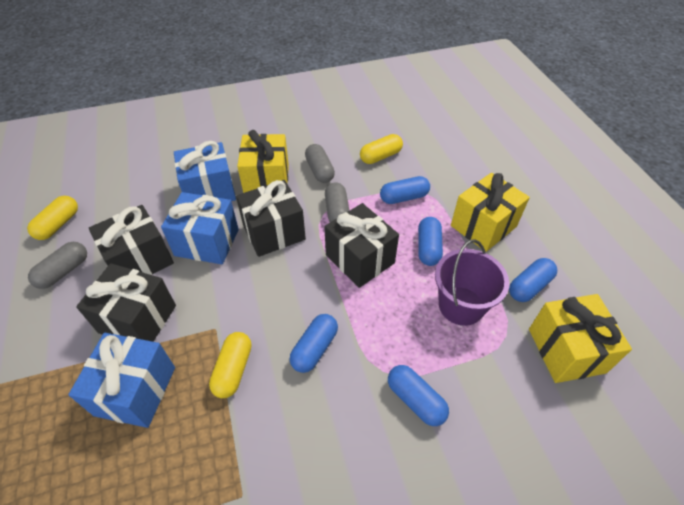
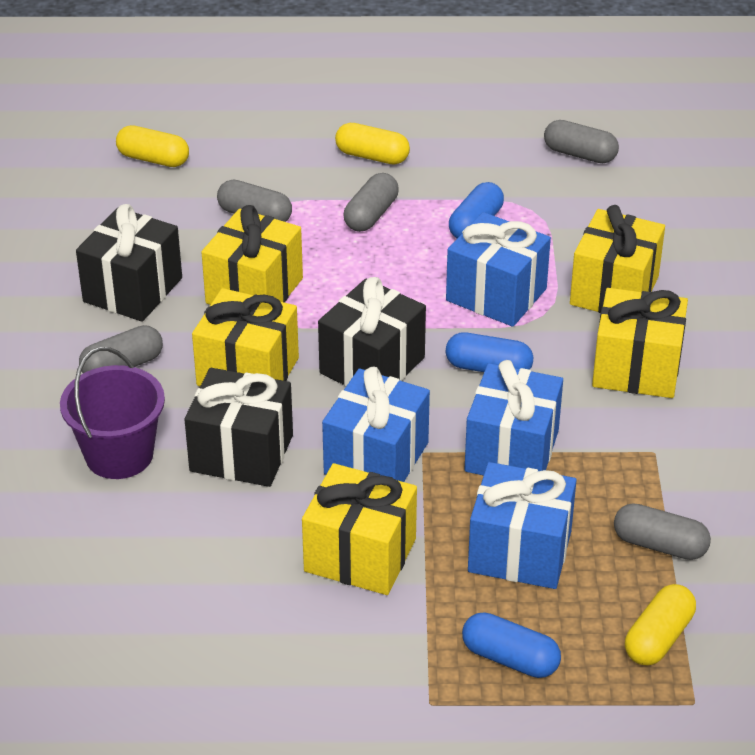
black gift: [76,263,176,342] [89,205,174,275] [236,180,306,257] [324,203,399,288] = 4 -> [76,204,182,322] [184,368,293,487] [318,277,426,386] = 3
blue capsule: [289,314,338,373] [380,176,430,204] [388,365,449,426] [418,217,443,266] [509,258,557,302] = 5 -> [446,332,533,372] [449,182,504,238] [462,612,561,678] = 3
blue gift: [68,333,175,428] [161,192,239,264] [174,141,236,201] = 3 -> [322,367,430,482] [446,212,551,327] [464,360,563,476] [468,462,577,589] = 4
grey capsule: [28,242,87,289] [305,144,335,183] [325,182,350,222] = 3 -> [79,325,163,373] [217,180,292,222] [344,173,399,232] [544,120,619,163] [614,503,711,560] = 5
yellow gift: [237,130,289,193] [451,173,530,252] [529,294,632,383] = 3 -> [192,288,299,386] [201,205,303,305] [302,463,417,595] [570,205,665,313] [592,288,688,398] = 5

